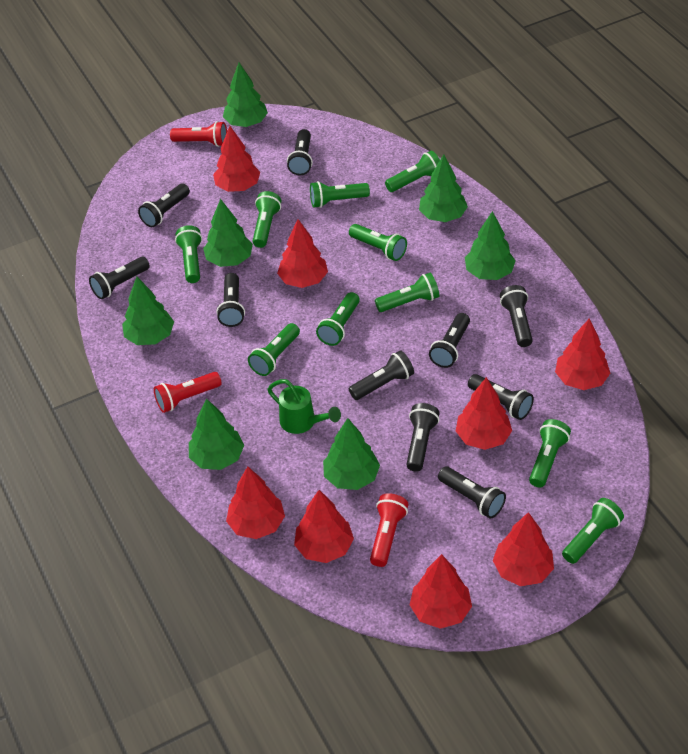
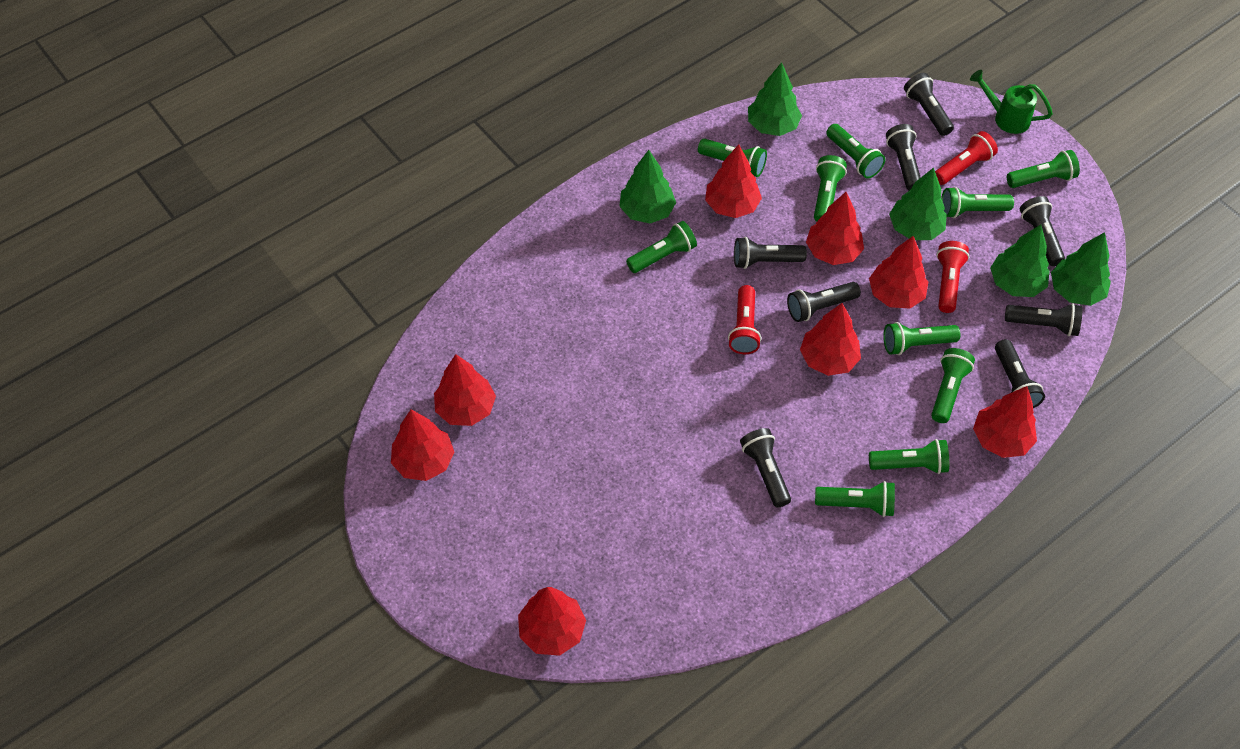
black flashlight: [89,257,150,299] [138,183,190,227] [216,273,245,327] [287,129,313,175] [349,350,414,400] [406,403,440,472] [429,313,470,368] [438,466,506,519] [468,374,534,420] [500,285,533,347] = 10 -> [734,237,807,269] [740,428,791,508] [787,282,861,322] [886,124,921,191] [904,73,954,136] [995,339,1045,408] [1005,303,1082,336] [1020,196,1065,266] = 8
green tree: [122,277,174,345] [189,398,244,470] [203,199,253,267] [223,63,268,127] [323,418,380,490] [419,154,468,222] [465,211,516,280] = 7 -> [619,150,676,223] [748,62,802,136] [889,168,947,240] [990,225,1049,297] [1051,232,1111,306] = 5

